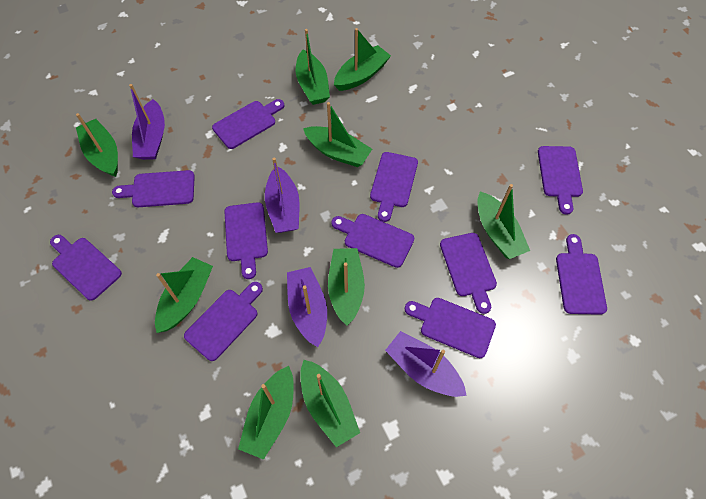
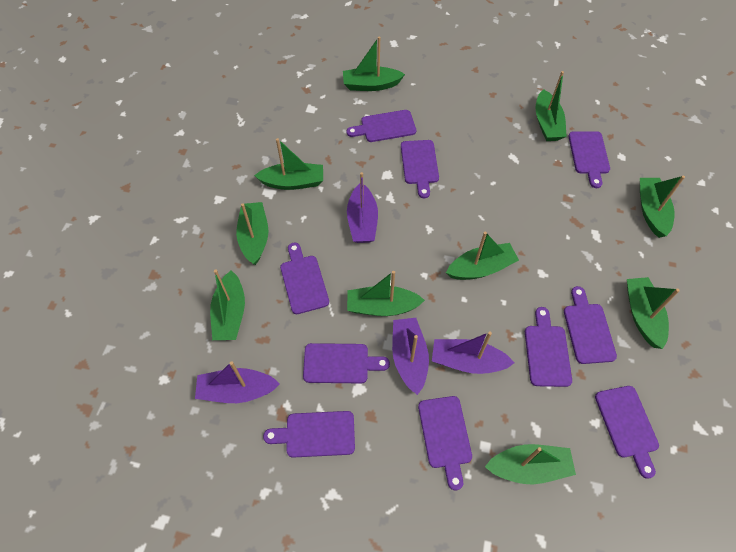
green boat: [76,113,118,177] [155,257,213,333] [238,366,294,460] [296,29,330,105] [300,360,360,447] [303,102,372,167] [328,248,365,326] [334,28,391,91] [477,184,530,259] = 9 -> [210,270,245,340] [236,202,268,265] [254,138,323,190] [343,36,405,91] [347,271,425,316] [446,232,519,280] [485,444,576,485] [536,71,567,141] [627,277,680,349] [640,175,685,238] = 10
purple cutting board: [50,235,122,301] [112,170,195,207] [184,282,263,361] [212,99,284,149] [224,202,268,279] [331,214,414,268] [370,152,418,222] [405,298,496,358] [440,233,497,314] [538,146,583,215] [556,234,607,315] = 11 -> [263,411,355,458] [280,243,329,314] [303,343,390,383] [347,110,416,142] [401,140,439,198] [418,396,472,490] [525,307,572,387] [564,286,617,364] [568,131,610,188] [595,386,659,479] = 10

